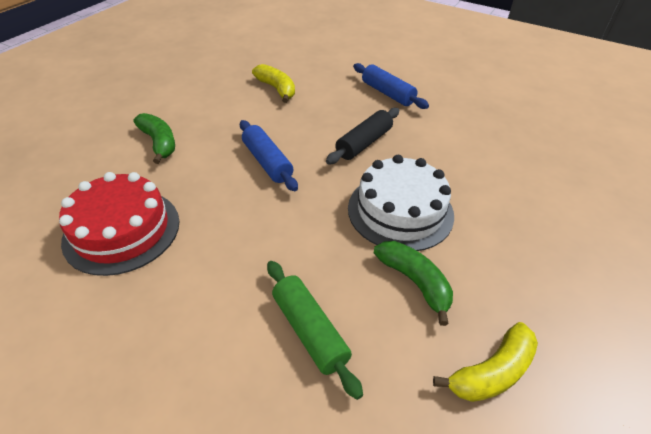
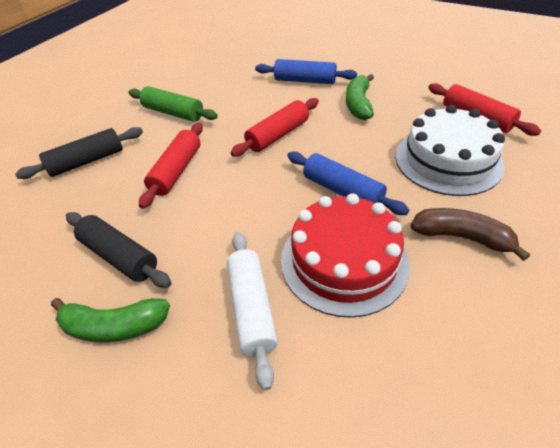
black rolling pin: [326,108,399,165] = 1 -> [15,127,143,179] [66,212,171,288] = 2
brown banana: none = 0 -> [411,208,530,261] = 1
red rolling pin: none = 0 -> [139,123,203,209] [231,98,319,157] [428,83,541,136] = 3
white rolling pin: none = 0 -> [227,232,278,390] = 1
yellow banana: [252,64,295,103] [433,322,538,402] = 2 -> none = 0

